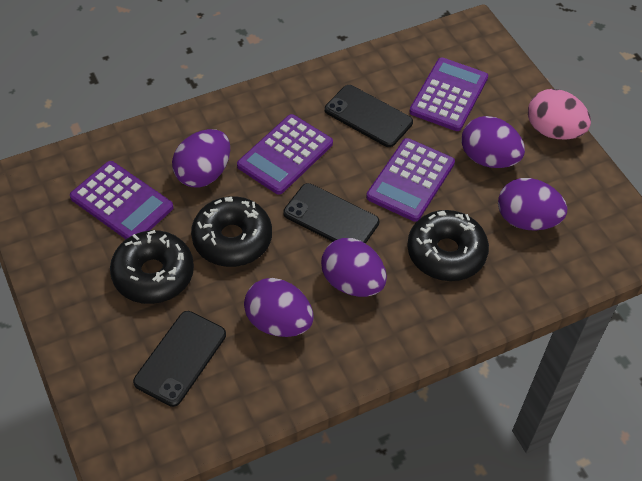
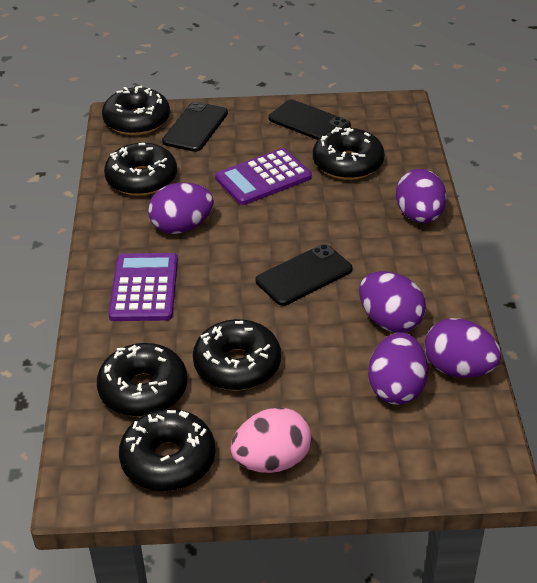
black donut: [110,230,194,304] [191,196,272,267] [407,210,489,281] = 3 -> [97,343,188,417] [102,86,170,135] [104,143,177,196] [119,409,215,491] [193,319,281,390] [313,127,384,180] = 6
purple calculator: [70,161,174,239] [237,114,333,195] [366,138,455,222] [409,58,488,131] = 4 -> [108,253,178,321] [215,148,312,205] = 2

